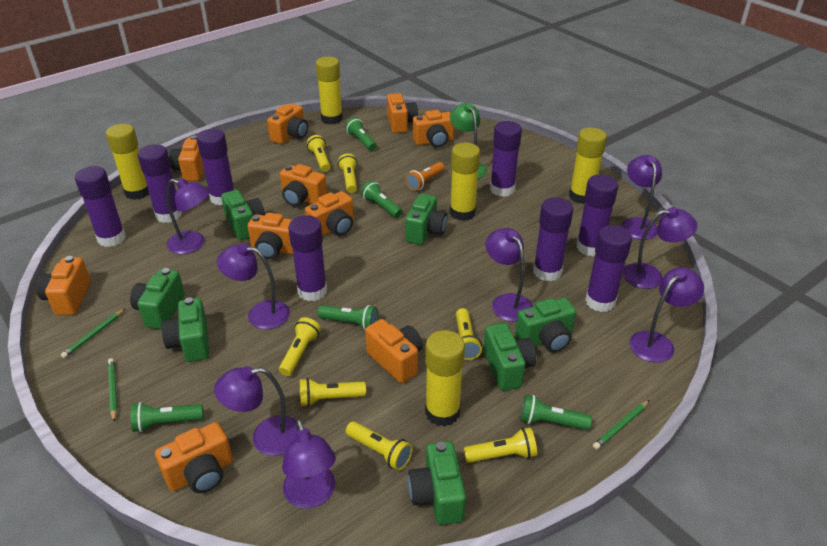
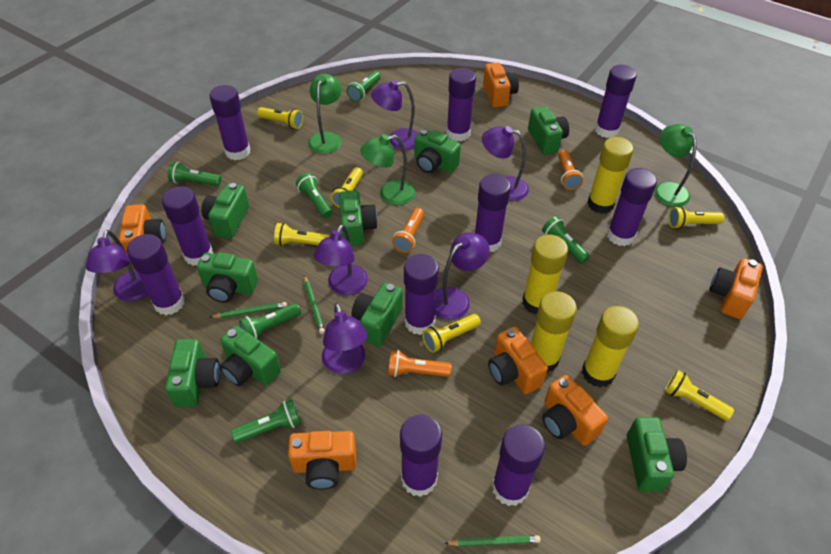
green camera: [130,268,185,329] [161,297,209,362] [221,190,265,240] [405,193,447,245] [408,441,466,525] [484,323,537,391] [515,298,576,352] = 7 -> [165,339,220,407] [197,252,258,303] [201,183,249,239] [220,326,281,386] [339,190,378,246] [352,282,403,346] [414,129,461,173] [528,106,569,155] [627,417,687,492] = 9
green flashlight: [130,402,204,432] [318,305,378,330] [345,117,376,151] [361,180,403,218] [521,395,592,430] = 5 -> [168,162,222,186] [231,399,301,443] [239,303,301,339] [296,173,332,218] [347,71,381,102] [542,216,590,264] = 6
green lamp: [450,103,487,179] = 1 -> [308,74,342,154] [360,135,416,205] [654,124,697,207] = 3
orange camera: [36,256,91,315] [155,422,233,493] [169,135,204,181] [248,213,293,259] [267,104,308,144] [280,164,327,206] [305,191,354,236] [365,319,423,383] [387,93,418,133] [413,110,454,147] = 10 -> [119,204,166,255] [288,431,356,489] [483,63,519,107] [488,327,548,394] [542,375,608,446] [709,258,763,319] = 6
orange flashlight: [405,162,445,191] = 1 -> [388,350,452,377] [392,208,424,253] [558,150,583,190] = 3
purple glue stick: [75,166,126,247] [138,144,182,223] [197,129,235,205] [288,215,327,301] [490,121,522,197] [533,197,573,281] [576,175,618,256] [585,225,632,312] = 8 -> [127,234,185,315] [162,186,213,266] [210,85,250,160] [400,415,442,497] [404,254,439,335] [447,68,476,141] [475,174,511,252] [492,424,545,506] [595,65,637,138] [607,168,657,246] = 10
purple lamp: [166,178,210,254] [214,366,297,456] [217,244,290,329] [282,419,336,509] [485,228,533,322] [621,155,662,240] [623,207,697,289] [630,267,704,363] = 8 -> [86,230,148,301] [314,224,368,295] [322,303,368,374] [371,80,419,150] [435,232,490,320] [482,126,529,201] = 6
yellow flashlight: [279,317,321,376] [300,378,366,407] [307,135,331,172] [338,153,358,193] [346,421,413,471] [456,308,482,360] [463,428,537,463] = 7 -> [257,107,303,129] [274,223,330,246] [331,167,363,208] [422,314,481,353] [665,370,734,421] [668,206,724,229] = 6
yellow glue stick: [106,124,149,200] [316,57,343,124] [425,330,465,427] [450,143,480,221] [569,127,607,204] = 5 -> [522,234,568,314] [531,291,577,373] [582,306,639,387] [587,137,634,214] = 4

